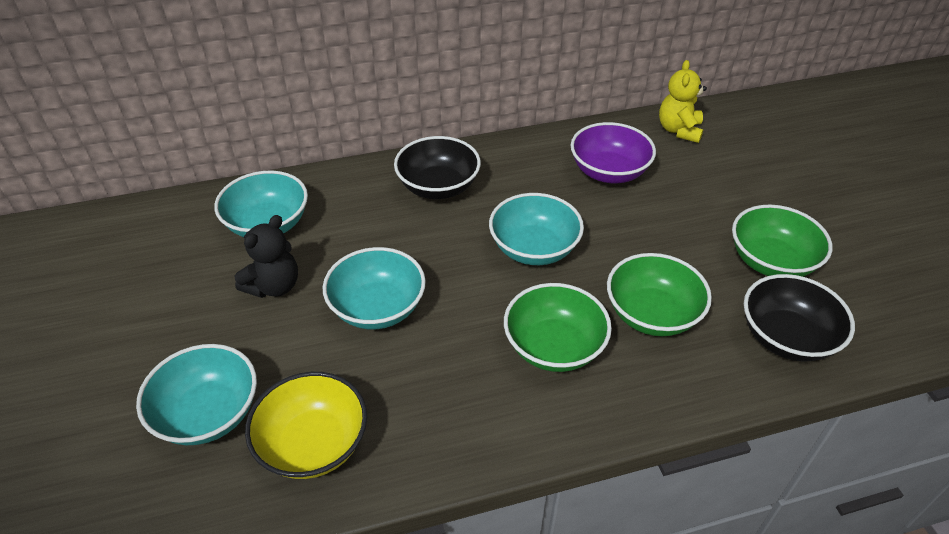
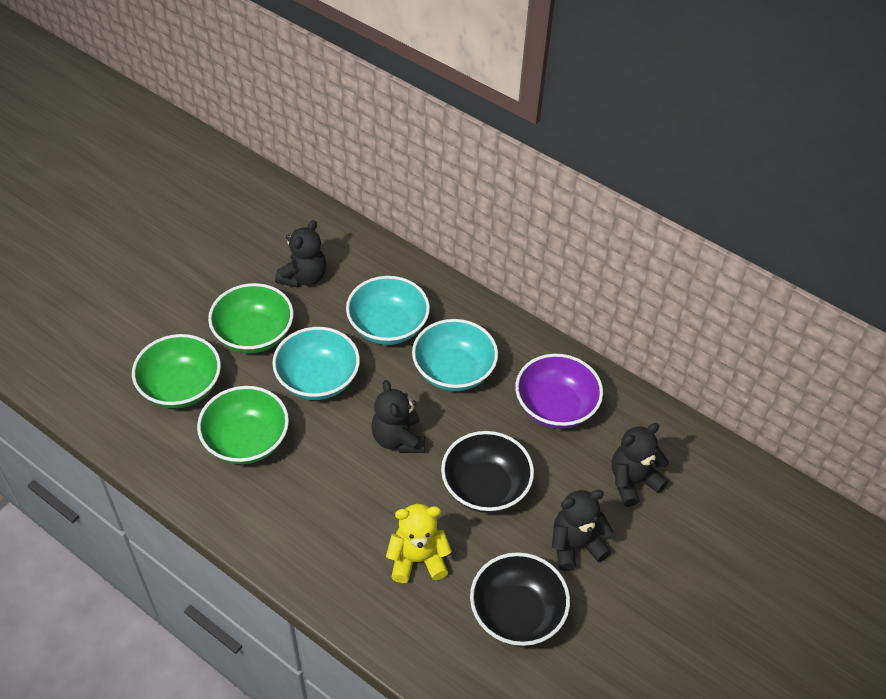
black teddy bear: [235,215,298,298] = 1 -> [275,220,326,288] [371,380,425,453] [552,490,613,571] [611,423,669,507] = 4
turquoise bowl: [136,344,257,445] [214,171,308,237] [323,247,426,329] [489,193,584,265] = 4 -> [272,327,360,400] [346,276,430,345] [412,319,498,391] = 3
yellow bowl: [245,372,367,479] = 1 -> none = 0

